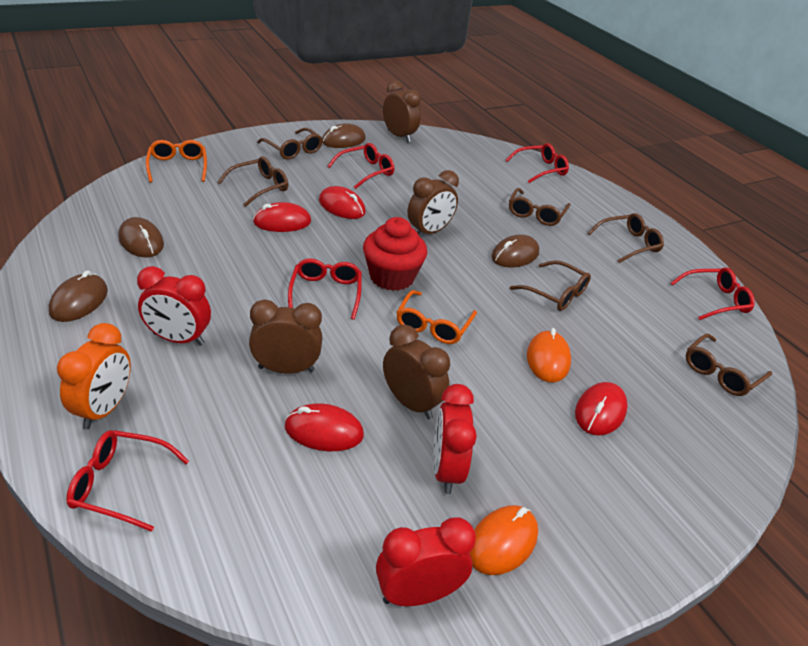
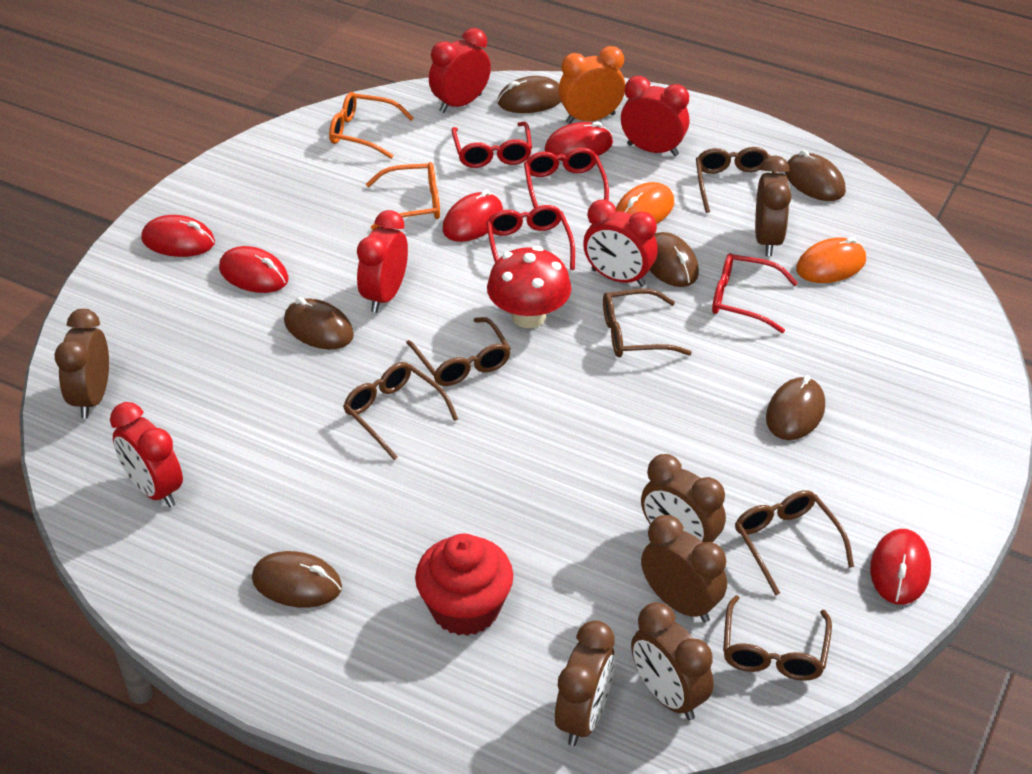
brown clock: [249,300,322,374] [383,80,421,142] [383,324,450,419] [407,170,459,235] = 4 -> [54,309,109,419] [555,621,615,746] [631,602,714,720] [641,454,726,542] [641,515,727,623] [755,155,792,256] = 6
brown mouse: [49,270,108,322] [118,217,164,257] [322,123,366,148] [491,235,539,268] = 4 -> [252,551,342,608] [284,297,354,350] [497,76,561,113] [649,232,699,287] [766,375,825,440] [785,150,846,201] = 6
red clock: [137,266,211,346] [376,517,476,606] [433,384,477,494] = 3 -> [110,402,183,507] [357,210,408,313] [429,28,491,113] [583,200,658,287] [621,76,689,156] = 5
red glasses: [66,430,189,532] [288,259,362,320] [328,143,394,189] [506,143,569,183] [670,267,755,320] = 5 -> [452,122,532,168] [486,205,575,270] [524,148,609,208] [712,253,798,333] = 4
red mouse: [253,202,311,232] [285,403,364,451] [319,186,366,219] [575,382,628,436] = 4 -> [141,215,215,257] [219,246,289,293] [443,189,503,242] [544,121,613,161] [870,529,931,605] = 5
red mushroom: none = 0 -> [487,246,571,328] = 1

